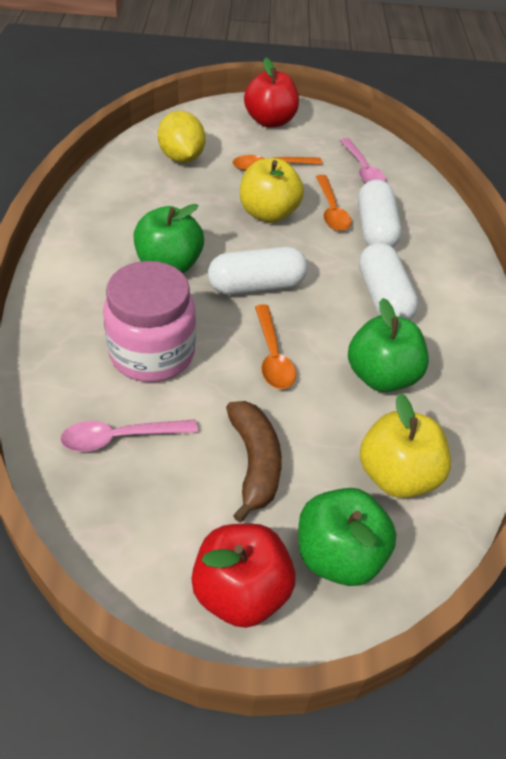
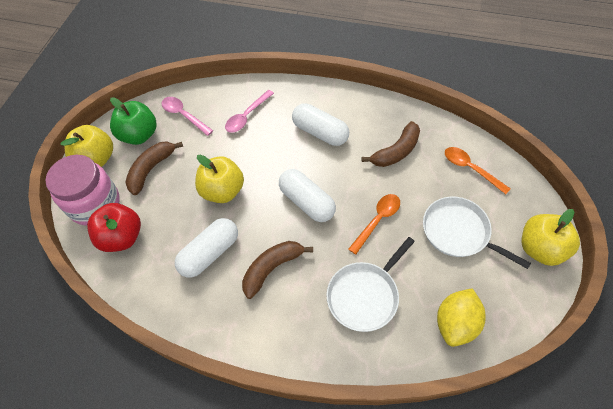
brown banana: [226,401,282,523] = 1 -> [125,141,183,195] [242,241,313,299] [361,121,420,167] = 3
green apple: [134,204,204,273] [298,488,396,586] [348,298,429,392] = 3 -> [110,97,157,145] = 1
orange spoon: [232,155,322,171] [255,304,296,389] [316,175,351,231] = 3 -> [348,194,400,255] [445,147,511,194] = 2
red apple: [191,523,295,628] [244,58,299,128] = 2 -> [87,203,141,252] = 1
white pan: none = 0 -> [326,237,415,332] [423,197,531,269] = 2
yellow apple: [240,158,304,223] [360,393,451,498] = 2 -> [61,125,113,167] [195,154,244,203] [522,209,580,266] = 3

